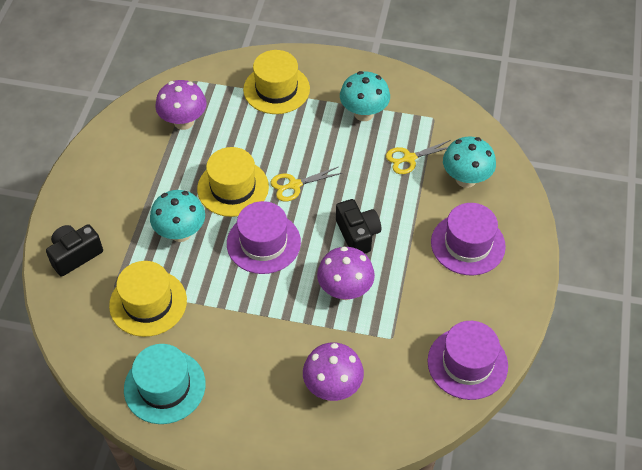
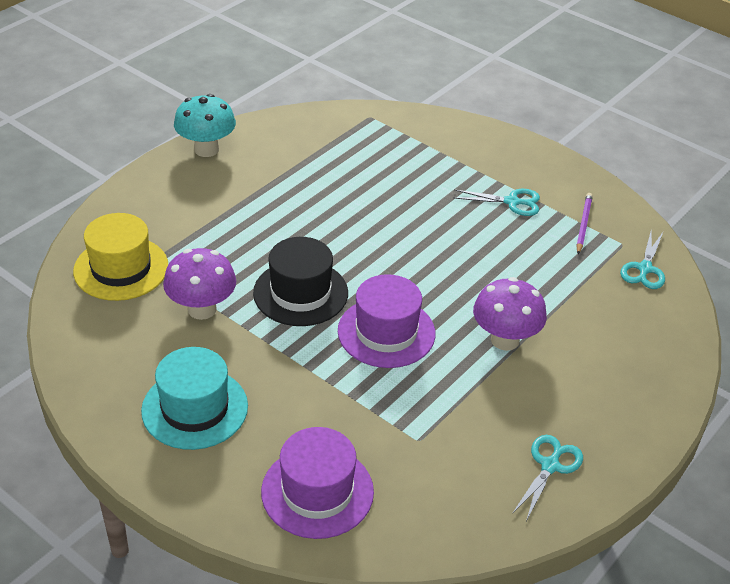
black camera: [46,224,103,277] [336,199,381,253] = 2 -> none = 0
black hat: none = 0 -> [253,237,348,326] = 1
purple hat: [227,201,301,274] [428,321,508,400] [431,203,506,275] = 3 -> [261,427,374,539] [338,274,435,368] = 2
purple mushroom: [155,80,207,130] [303,343,364,401] [317,247,375,300] = 3 -> [163,248,236,320] [473,277,547,351] = 2
purple pencil: none = 0 -> [576,193,593,254] = 1
turquoise mushroom: [150,190,205,242] [340,71,390,121] [443,136,496,188] = 3 -> [174,94,236,157] = 1
turquoise scissors: none = 0 -> [453,189,540,216] [512,435,583,521] [620,232,665,289] = 3
yellow hat: [109,261,187,337] [197,147,269,217] [243,50,310,114] = 3 -> [73,213,168,301] = 1
yellow scissors: [271,166,342,202] [386,140,451,174] = 2 -> none = 0

